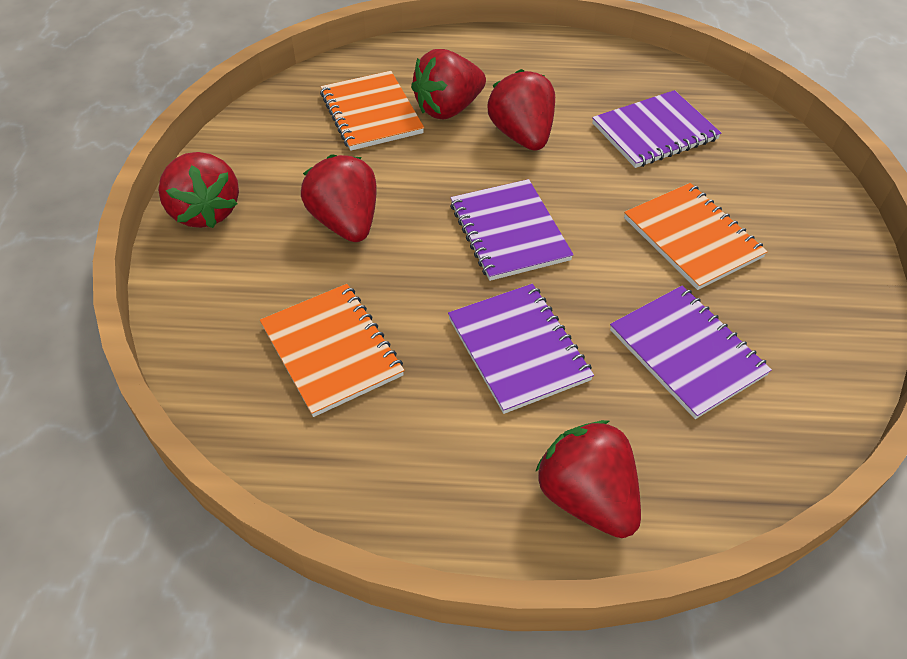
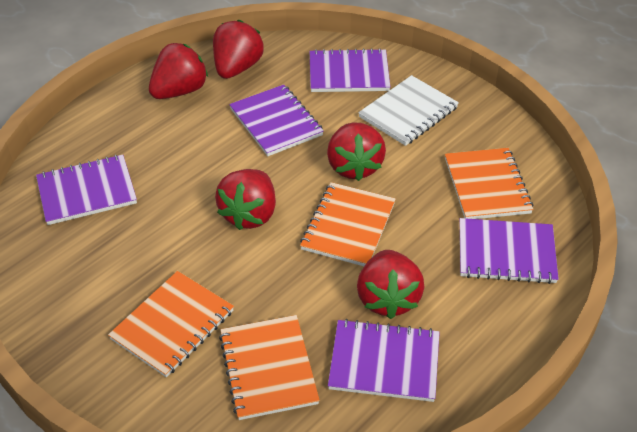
orange notebook: [260,284,405,417] [320,71,424,151] [624,183,768,290] = 3 -> [108,271,234,377] [219,315,320,420] [300,182,396,266] [445,148,533,219] = 4
purple notebook: [448,284,594,414] [450,179,574,281] [592,90,721,168] [610,286,772,419] = 4 -> [36,155,137,225] [229,85,324,156] [310,48,390,92] [328,319,440,402] [460,218,559,284] = 5
white notebook: none = 0 -> [358,75,459,146] = 1

